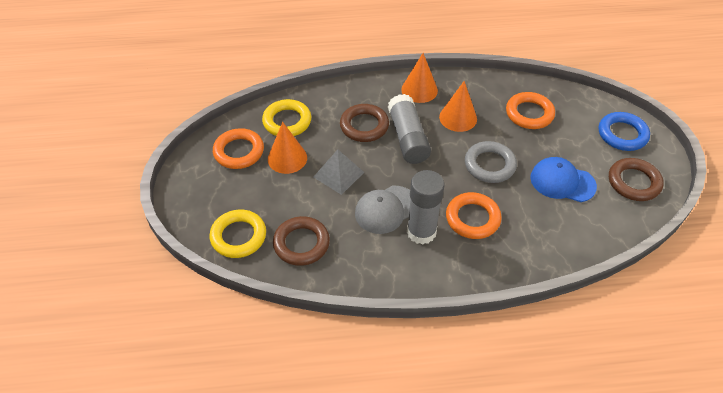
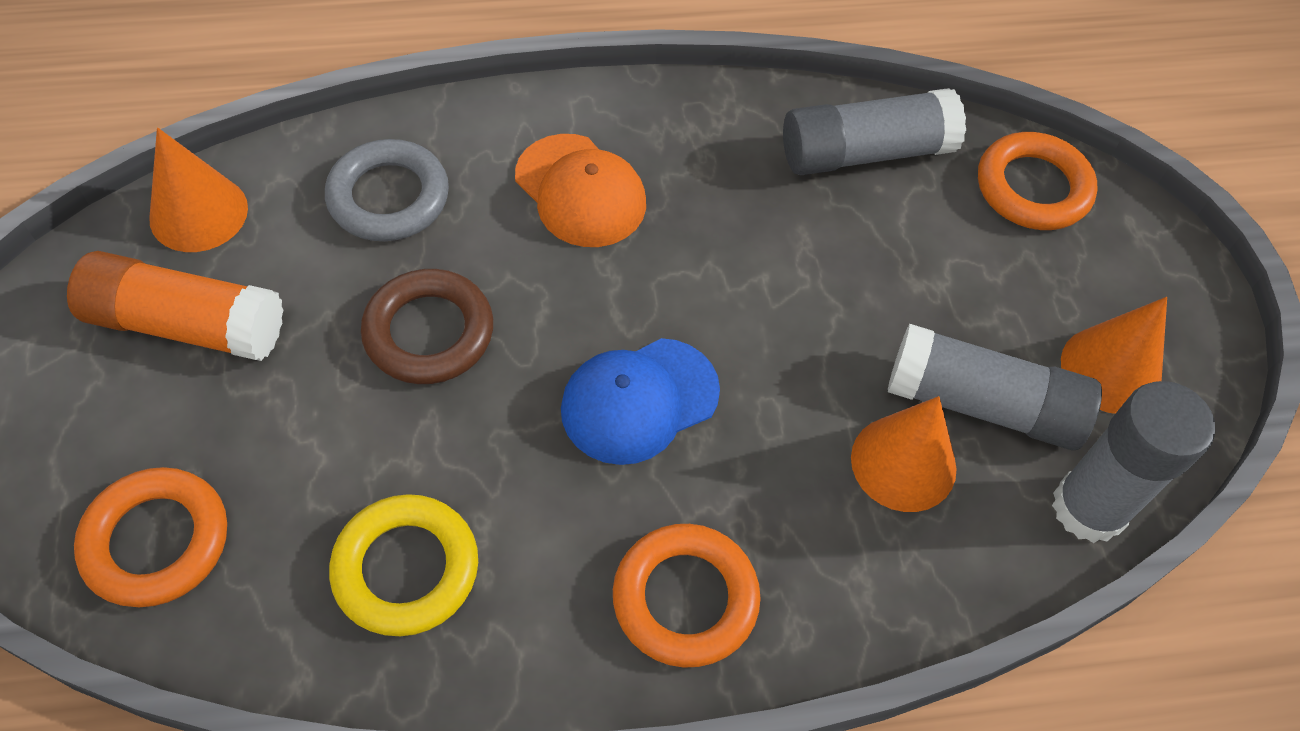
blue ring: [599,112,650,151] = 1 -> none = 0
brown ring: [273,216,330,266] [340,104,389,142] [609,158,664,201] = 3 -> [361,269,493,384] = 1
grey cap: [355,186,411,234] = 1 -> none = 0
grey glue stick: [388,94,431,164] [407,170,445,245] = 2 -> [783,88,966,175] [888,324,1102,450] [1052,381,1215,543] = 3
grey pyramid: [314,149,364,195] = 1 -> none = 0
orange cap: none = 0 -> [515,134,646,247] = 1
orange glue stick: none = 0 -> [67,251,283,361] = 1
yellow ring: [210,210,266,258] [262,99,311,136] = 2 -> [329,494,478,636] = 1

